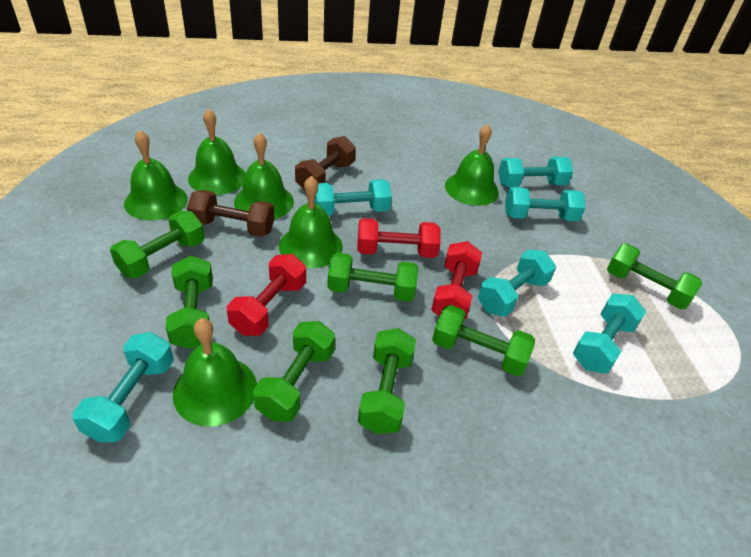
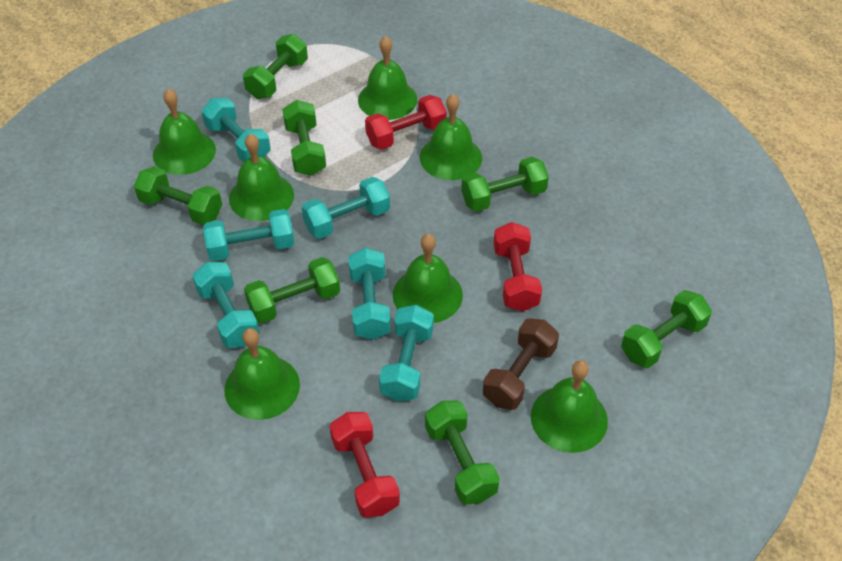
brown dumbbell: [187,190,275,237] [295,136,356,191] = 2 -> [483,318,559,410] = 1
green bell: [124,130,188,221] [173,318,257,426] [188,109,245,195] [234,132,294,219] [279,176,343,268] [445,124,499,206] = 6 -> [153,89,216,175] [224,328,300,420] [229,134,294,221] [358,36,417,120] [393,234,463,323] [420,94,482,180] [531,361,608,453] = 7

